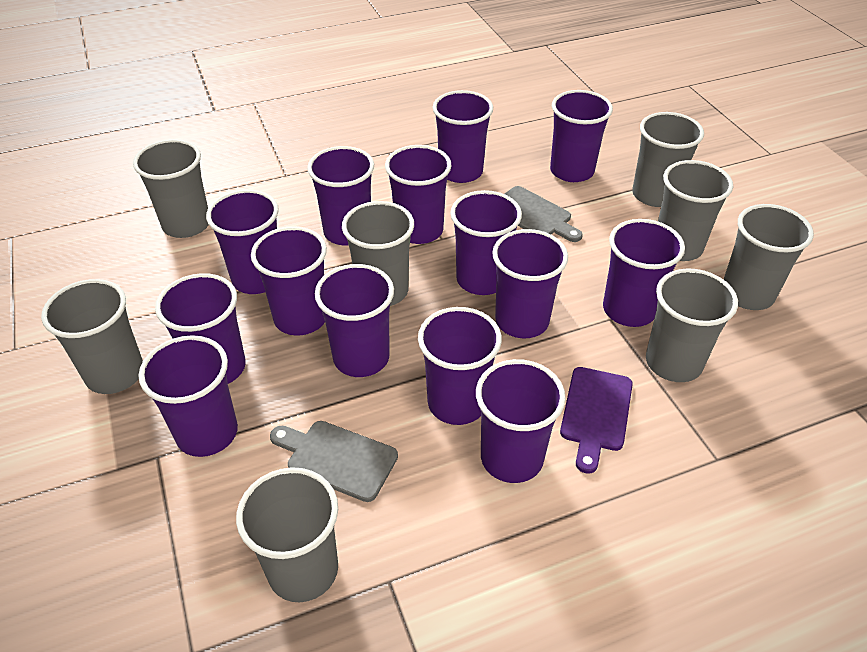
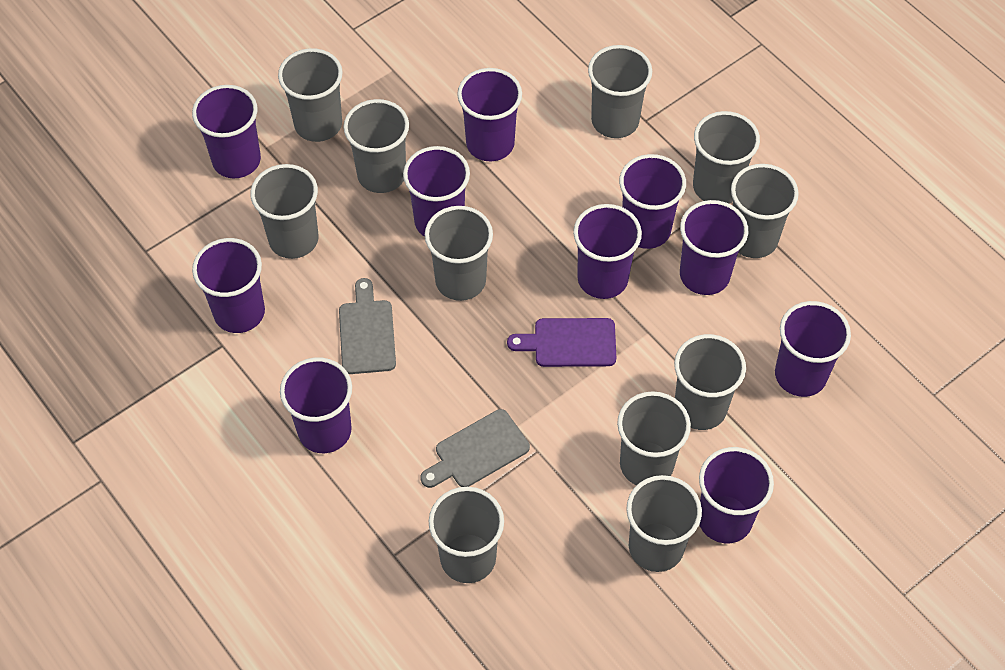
grey cup: [41,279,143,394] [133,139,209,238] [236,467,338,602] [342,201,414,306] [632,112,704,207] [646,268,738,382] [658,160,733,261] [723,204,814,310] = 8 -> [250,164,319,259] [278,48,343,142] [343,99,409,193] [425,206,493,301] [429,487,504,583] [588,45,652,138] [617,391,691,485] [626,475,702,572] [674,334,746,430] [693,111,760,204] [731,164,799,258] = 11
purple cup: [139,335,238,457] [155,273,246,384] [206,190,279,294] [251,226,327,336] [307,146,374,245] [315,264,394,377] [385,145,452,244] [418,307,502,425] [433,90,493,183] [450,190,522,295] [476,359,566,483] [492,229,568,338] [550,90,613,182] [603,219,685,327] = 14 -> [192,85,261,178] [192,238,265,333] [280,357,352,453] [403,146,470,237] [457,68,522,161] [573,204,642,299] [619,154,686,249] [680,200,748,295] [699,447,774,543] [775,301,851,397] = 10

